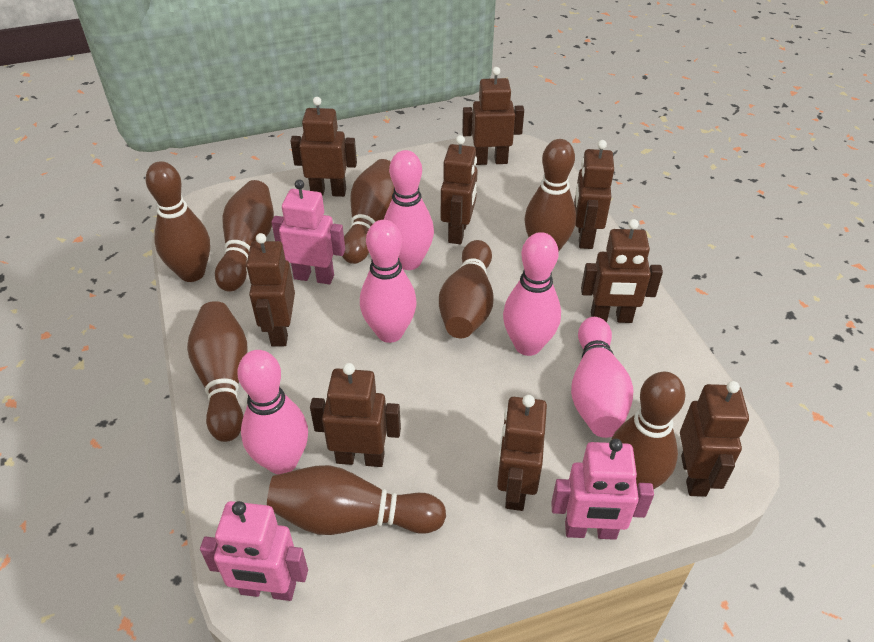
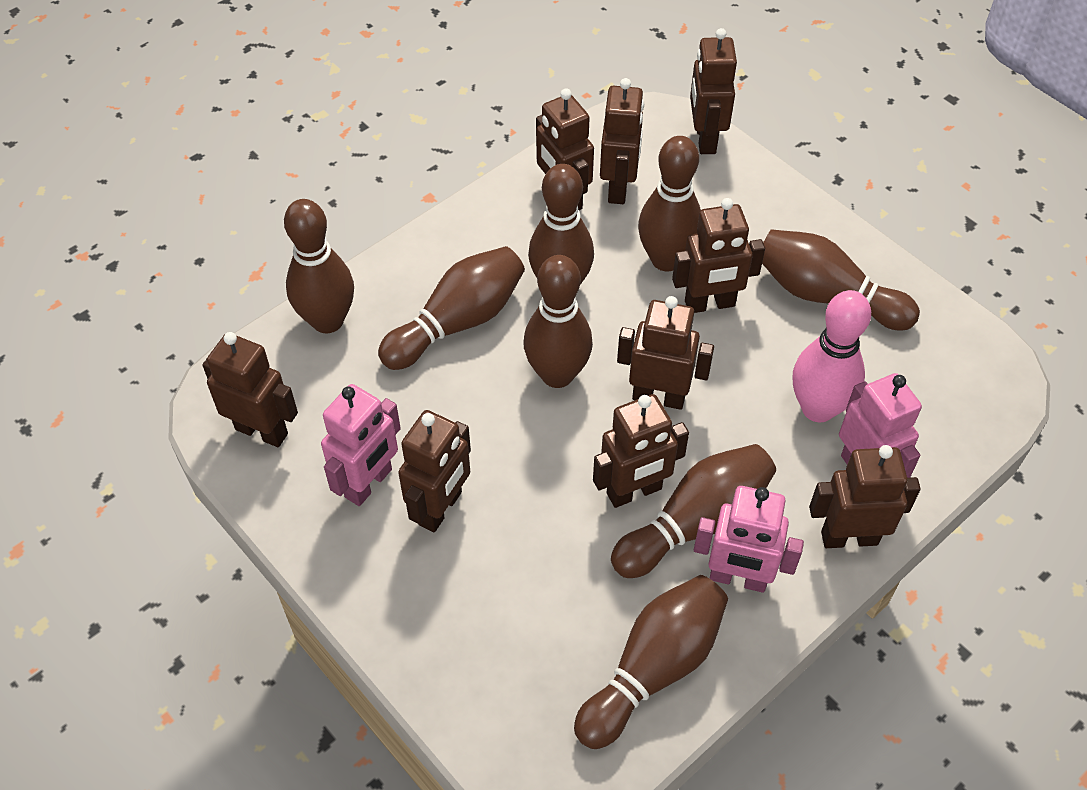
pink bowling pin: [237,350,308,475] [360,220,417,343] [384,150,434,270] [503,232,561,356] [571,317,633,438] = 5 -> [793,290,871,422] = 1

